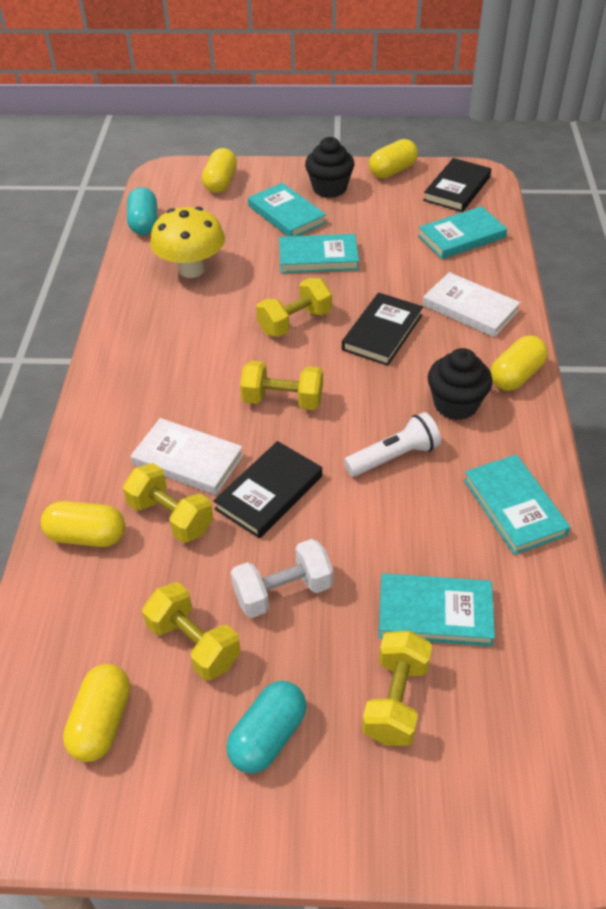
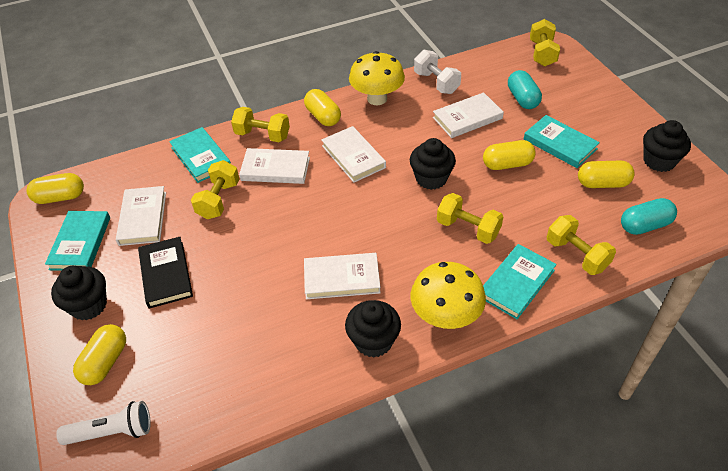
black book: [213,441,322,538] [342,293,423,366] [423,158,491,212] = 3 -> [138,237,193,309] = 1
black cupcake: [305,137,354,198] [428,348,493,420] = 2 -> [51,266,107,320] [345,300,401,358] [410,138,456,190] [643,120,691,172] = 4
turquoise book: [248,183,326,236] [279,234,359,273] [379,573,495,646] [418,206,507,259] [464,454,570,555] = 5 -> [45,211,110,271] [169,127,231,183] [483,244,557,319] [524,115,600,168] = 4
white book: [131,418,243,495] [423,272,520,337] = 2 -> [116,186,166,246] [239,148,310,184] [304,253,381,299] [321,126,386,183] [433,92,504,138] = 5
yellow mushroom: [150,207,225,278] = 1 -> [349,51,405,106] [411,262,486,329] = 2

